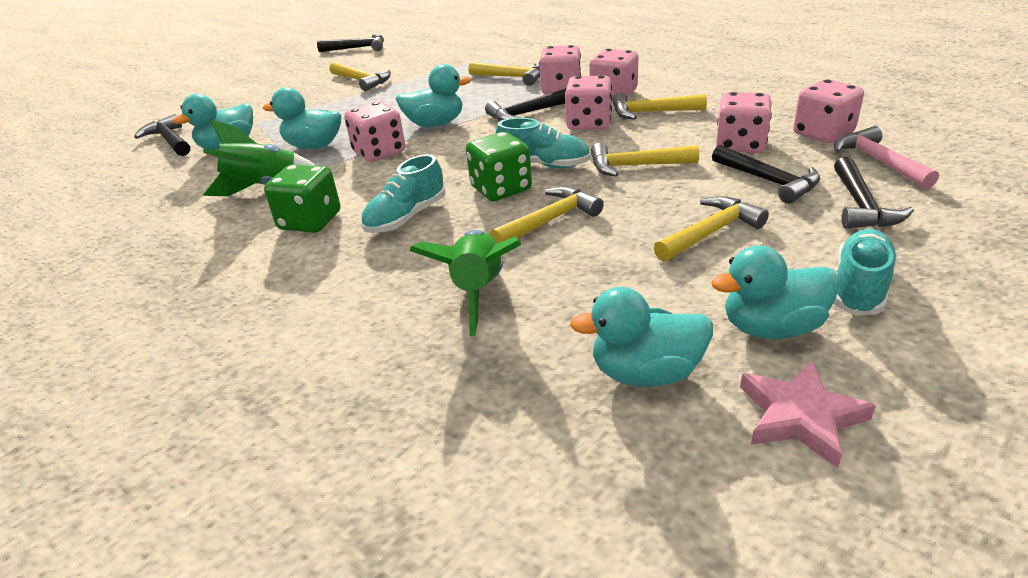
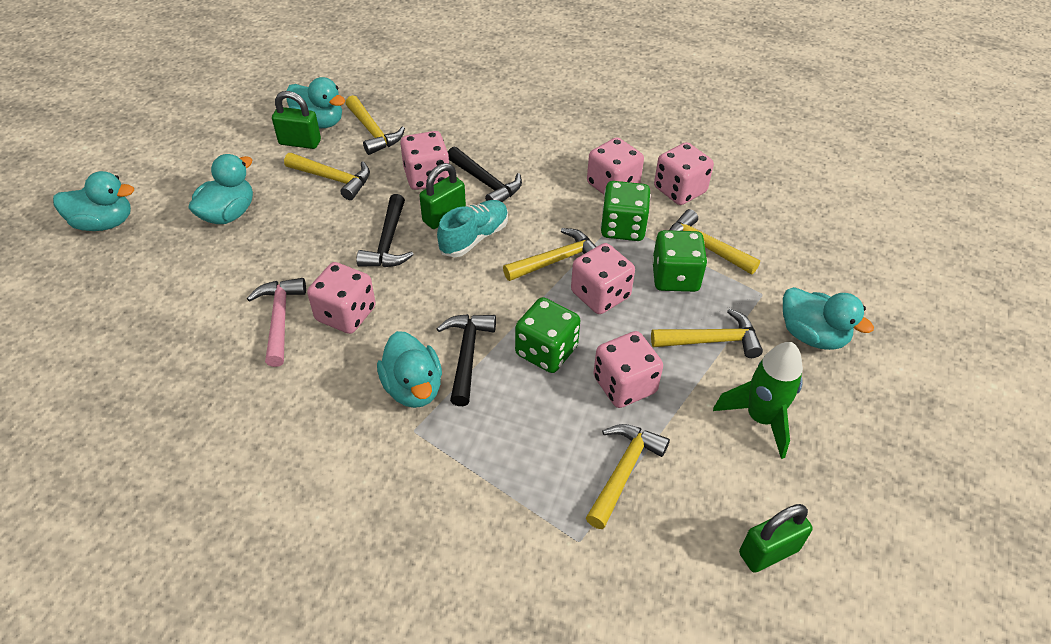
black hammer: [134,114,190,156] [317,34,384,52] [485,88,566,121] [712,145,820,204] [834,157,914,228] = 5 -> [356,194,414,267] [436,314,496,406] [448,146,522,202] = 3
green dice: [264,164,340,233] [466,132,532,201] = 2 -> [515,297,580,373] [601,181,651,241] [652,230,707,292] = 3
green padlock: none = 0 -> [272,91,321,149] [419,163,466,229] [739,504,813,573] = 3
green rocket: [203,120,316,196] [409,230,521,336] = 2 -> [713,342,803,459] = 1
pink star: [740,361,876,468] = 1 -> none = 0
turquoise shoe: [361,154,446,233] [495,118,590,168] [834,229,897,316] = 3 -> [437,200,508,257] = 1

